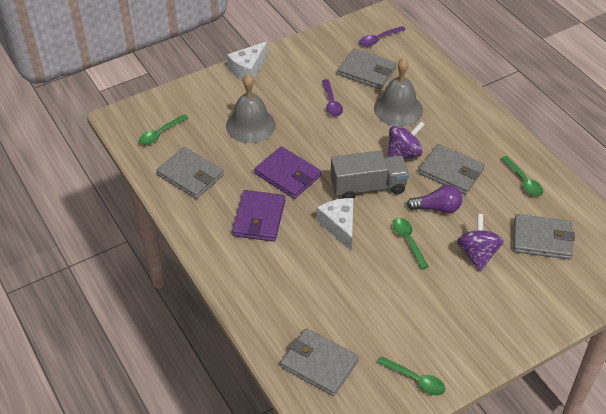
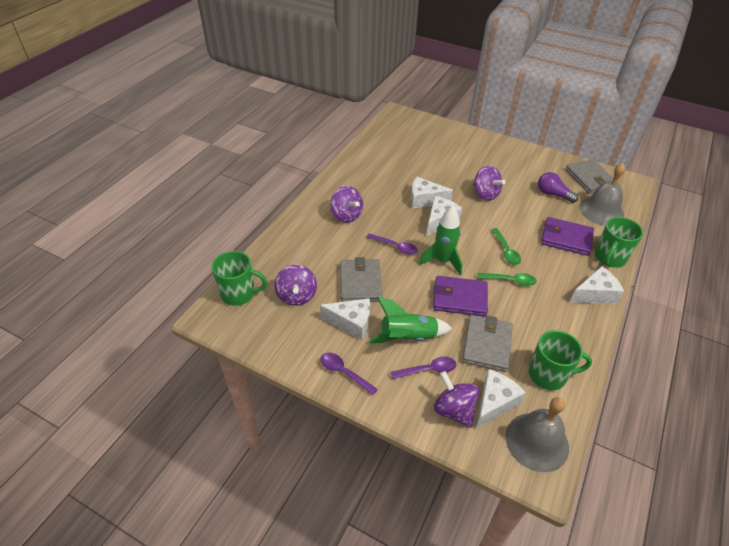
green mug: none = 0 -> [212,251,267,306] [529,330,592,390] [595,217,643,268] = 3
green rocket: none = 0 -> [368,297,453,343] [419,206,462,275] = 2
green spoon: [139,114,188,145] [377,356,445,396] [392,218,429,269] [501,156,543,197] = 4 -> [477,273,537,286] [491,228,521,265] = 2
grey truck: [331,150,409,199] = 1 -> none = 0
grey wallet: [156,147,224,199] [280,328,359,396] [338,48,397,89] [419,144,485,195] [513,214,575,259] = 5 -> [340,257,383,302] [462,315,513,372] [565,159,618,194] = 3
purple spinning top: [387,121,425,159] [457,214,504,271] = 2 -> [274,265,317,306] [330,186,363,223] [434,371,479,428] [473,166,505,201] = 4
purple spoon: [322,79,343,116] [359,26,406,46] = 2 -> [320,353,378,395] [366,234,418,255] [390,356,456,379] = 3
white cheese: [227,42,268,80] [317,198,353,251] = 2 -> [320,298,370,340] [411,177,453,208] [427,196,462,236] [476,369,526,428] [570,266,624,304] = 5

